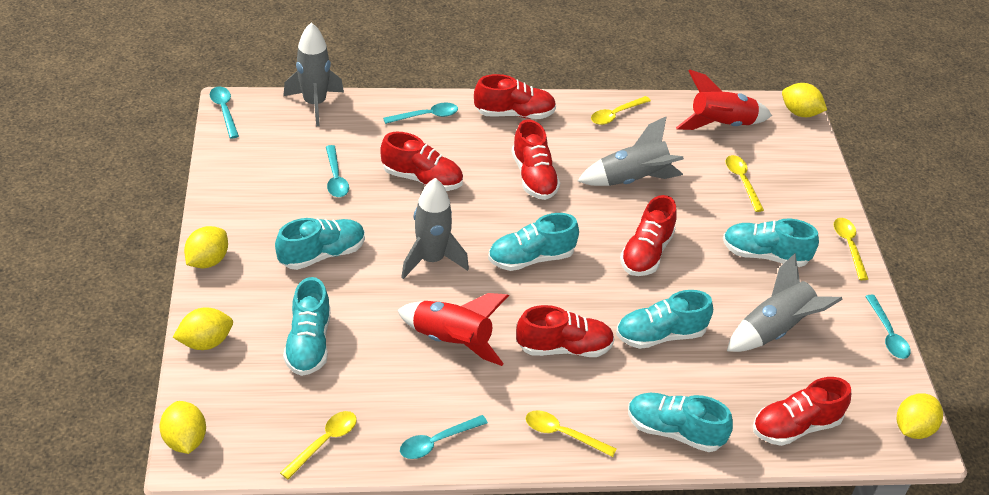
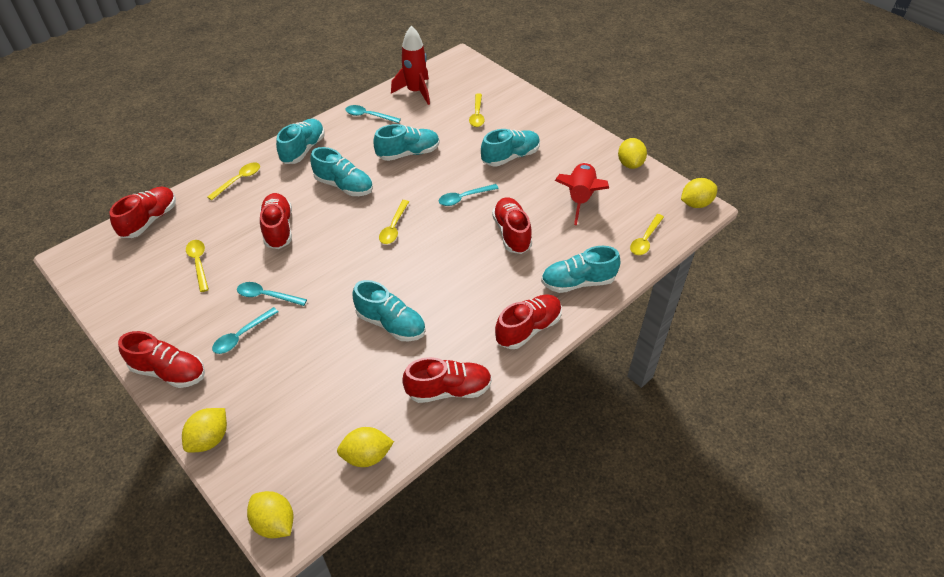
grey rocket: [283,22,344,126] [401,178,469,279] [578,116,684,186] [727,254,843,352] = 4 -> none = 0
turquoise spoon: [210,87,239,139] [326,145,349,197] [383,103,458,124] [400,415,488,459] [865,295,911,359] = 5 -> [212,307,278,354] [237,282,307,306] [345,105,401,123] [439,184,499,206] = 4

